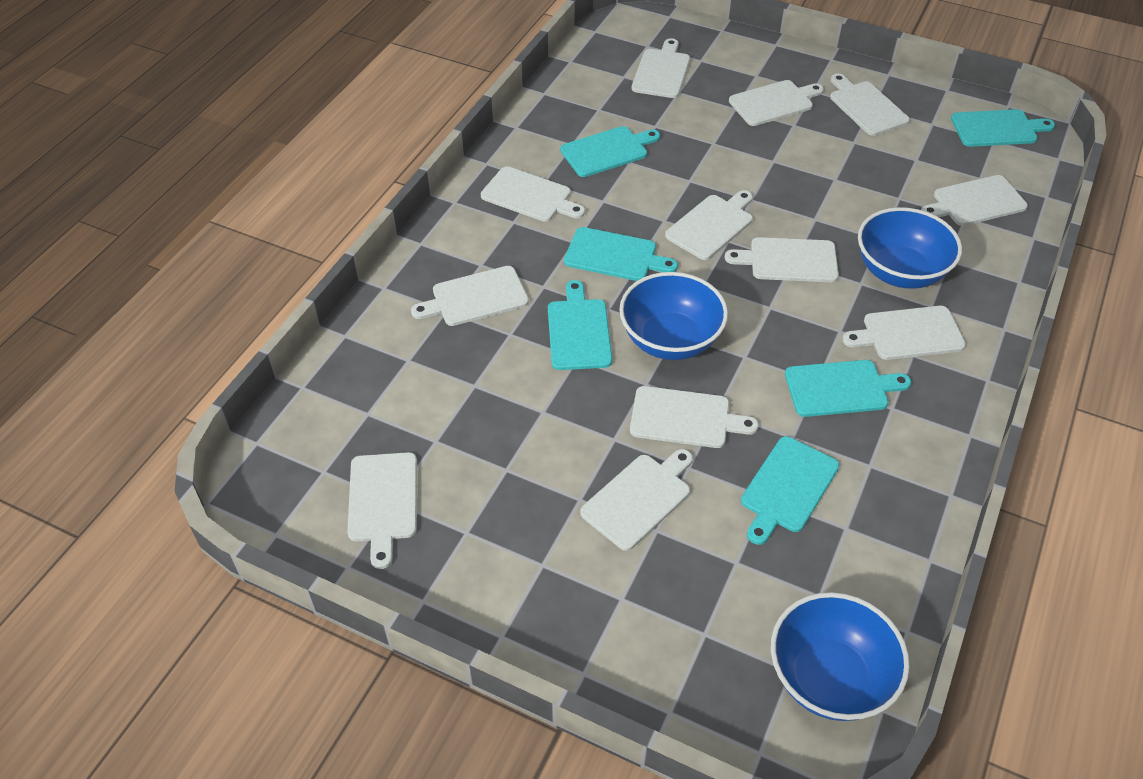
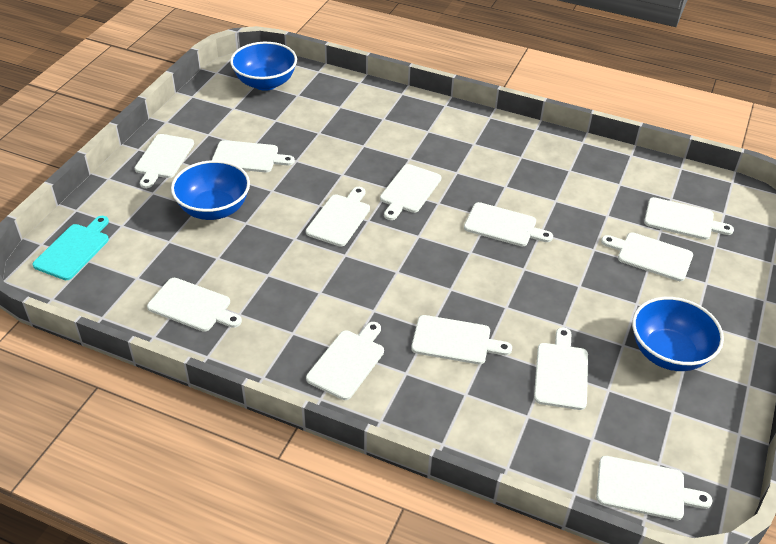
turquoise cutting board: [548,280,612,370] [560,126,660,177] [564,227,678,281] [741,436,839,545] [785,360,911,417] [951,109,1055,147] = 6 -> [32,216,109,280] = 1

